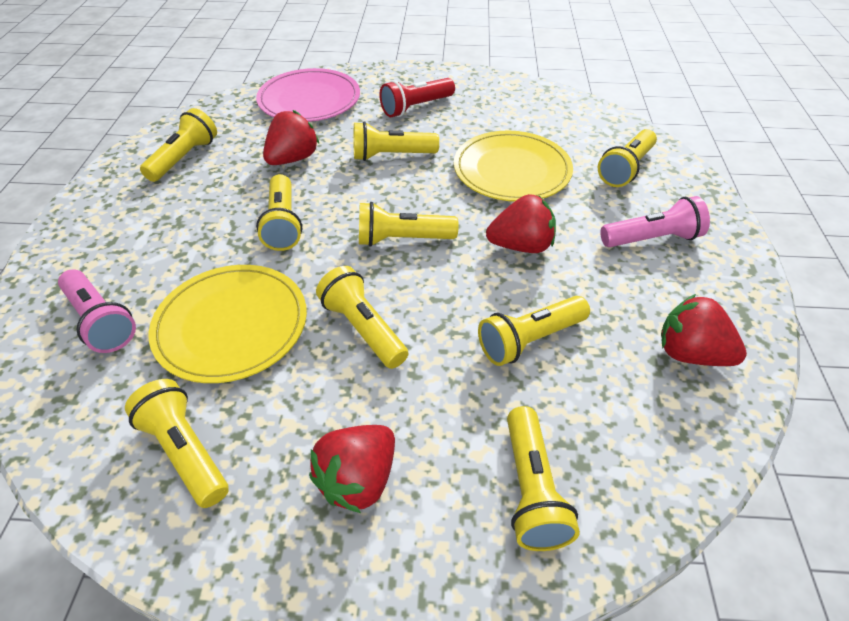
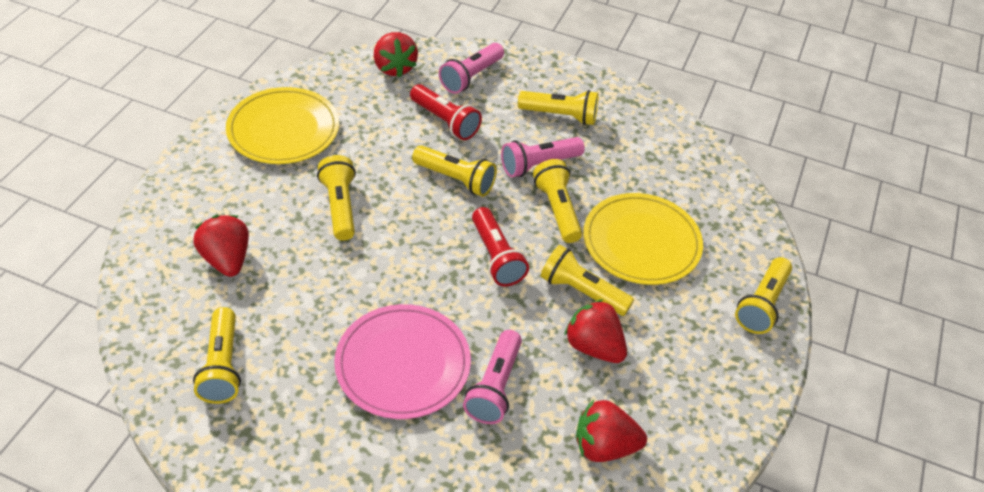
pink flashlight: [58,270,136,353] [600,196,710,247] = 2 -> [439,43,504,94] [463,330,522,424] [501,137,585,177] = 3
red flashlight: [379,78,455,117] = 1 -> [410,84,482,140] [472,207,529,286] = 2
yellow flashlight: [125,379,229,508] [140,108,217,182] [256,174,302,251] [316,266,408,369] [354,121,439,161] [359,202,459,247] [478,296,590,366] [507,406,580,551] [598,129,657,187] = 9 -> [193,307,241,404] [317,155,356,241] [412,145,497,197] [518,90,599,125] [533,159,582,243] [541,245,634,316] [735,257,792,334] = 7

